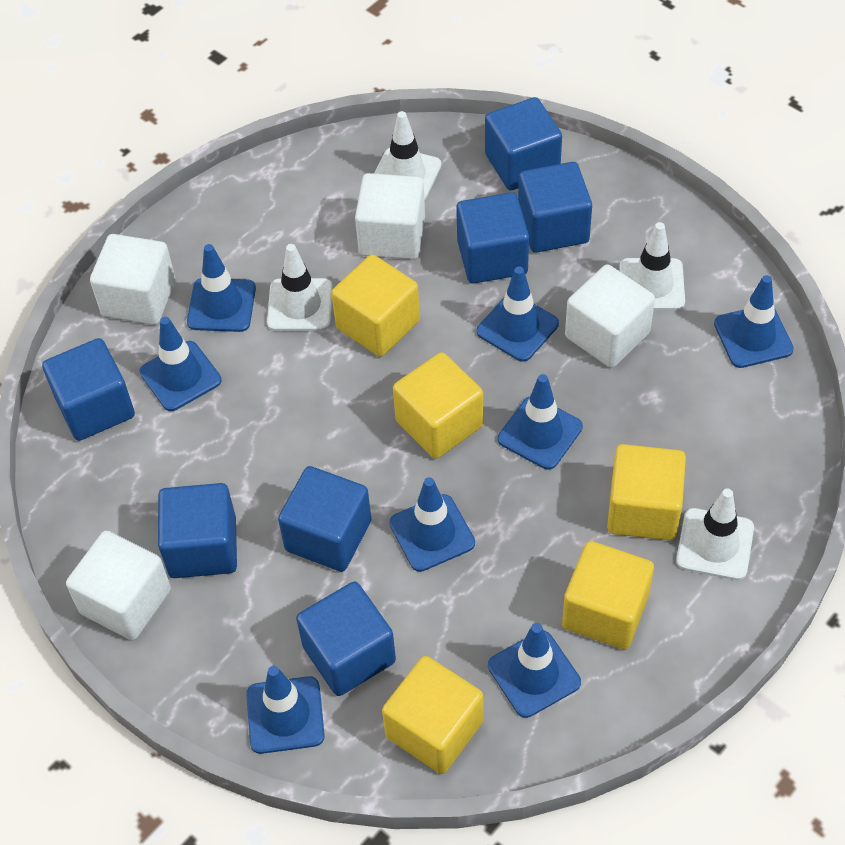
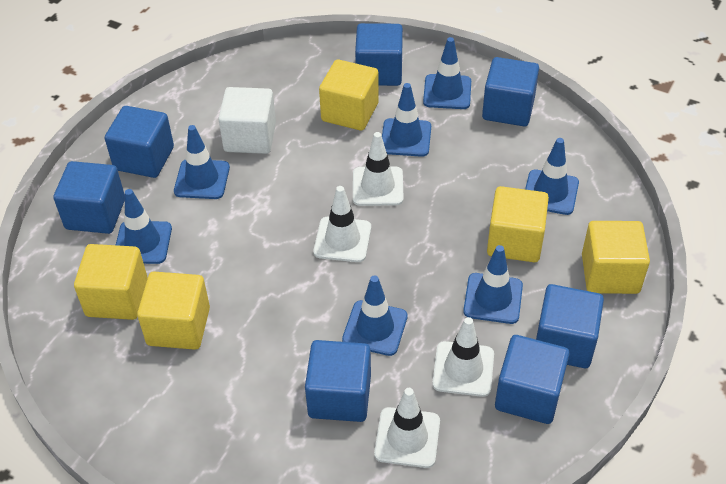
blue traffic cone: [140,317,222,411] [187,244,256,332] [246,666,325,754] [389,477,475,572] [477,266,559,362] [488,623,581,718] [498,374,583,470] [714,275,794,368] = 8 -> [116,189,172,264] [174,125,230,199] [342,275,408,356] [382,83,431,157] [423,37,471,109] [463,245,523,324] [525,138,579,215] = 7
white cube: [66,530,171,641] [90,234,176,325] [355,173,425,259] [565,264,655,368] = 4 -> [218,87,276,154] = 1

